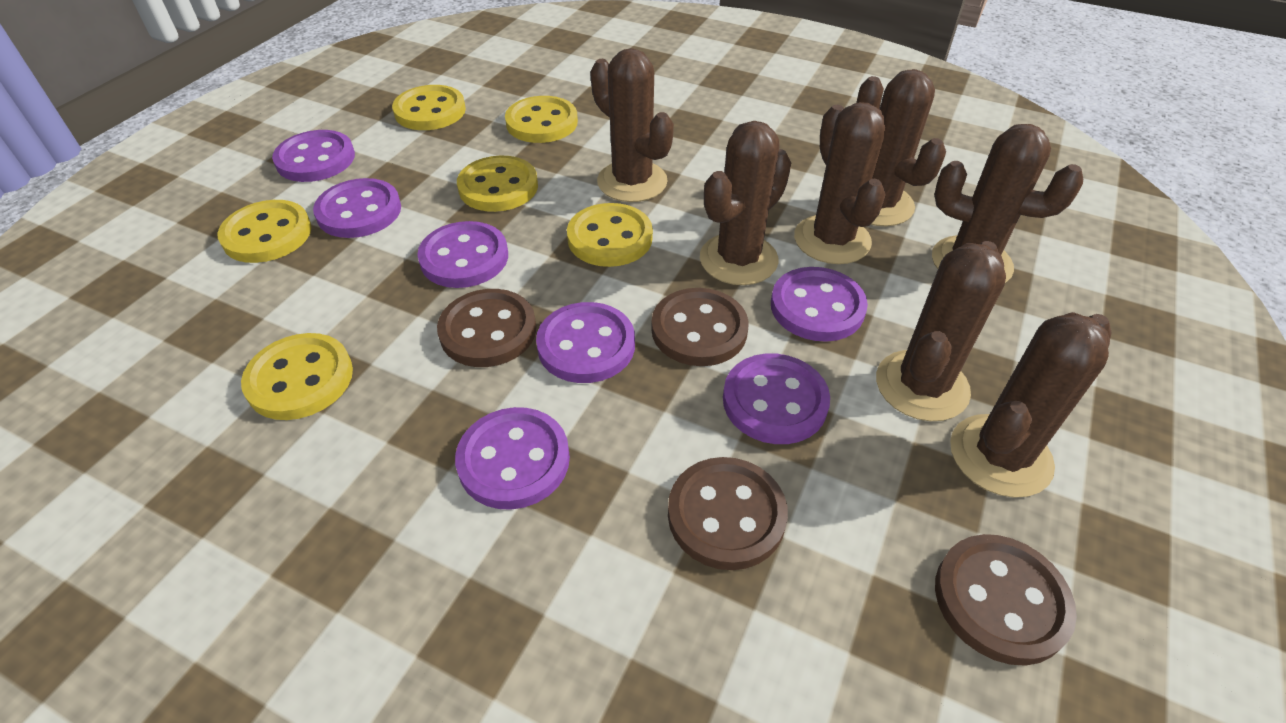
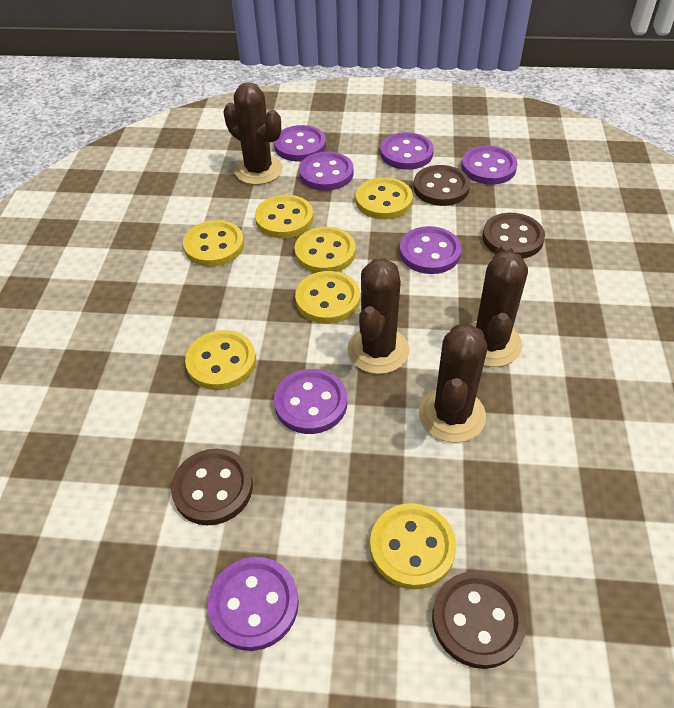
brown cactus: [590,48,674,202] [700,121,791,285] [794,102,885,264] [857,69,946,226] [876,241,1006,421] [932,124,1083,283] [950,312,1112,498] = 7 -> [224,82,283,185] [347,258,409,374] [419,324,487,443] [471,244,528,367] = 4
yellow button: [217,200,312,263] [241,333,353,420] [392,85,466,130] [457,155,538,212] [505,96,578,143] [567,203,653,267] = 6 -> [183,220,244,267] [185,330,256,390] [255,195,313,238] [295,227,356,273] [295,271,360,324] [356,177,413,219] [370,503,457,589] = 7

